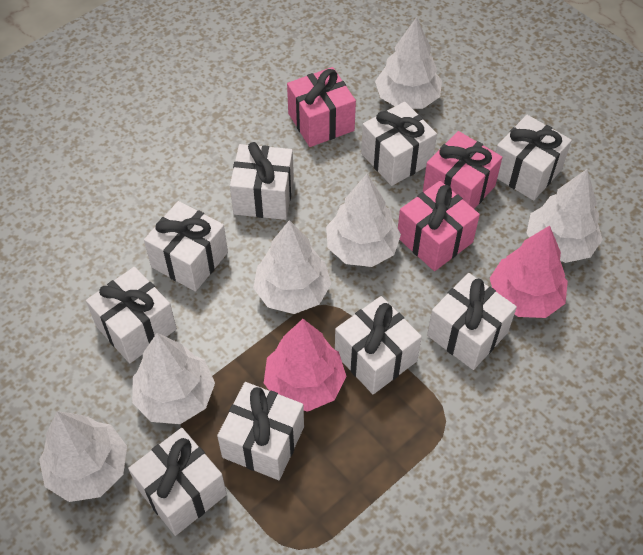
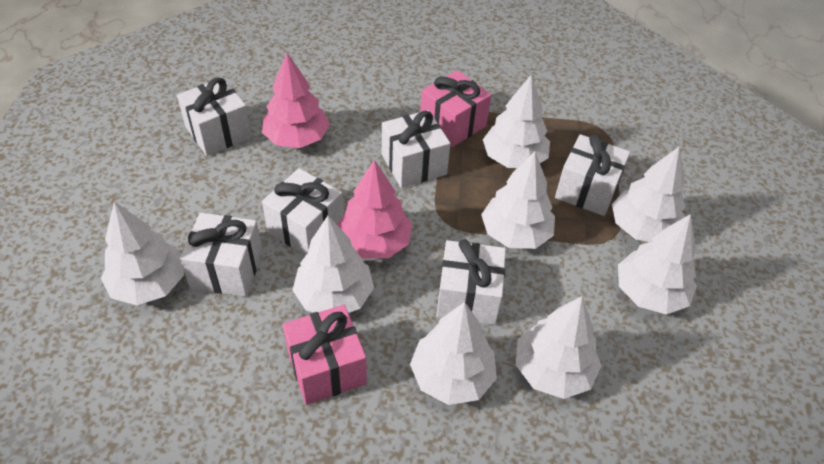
pink gift: [287,67,356,147] [398,181,480,271] [423,131,502,209] = 3 -> [283,305,367,405] [420,70,491,147] = 2
white gift: [86,267,177,363] [128,428,227,536] [144,201,228,292] [217,382,304,480] [230,142,294,220] [335,296,422,394] [361,102,437,186] [427,273,517,370] [496,115,572,201] = 9 -> [177,78,252,156] [180,213,263,297] [262,168,344,255] [382,110,450,188] [436,239,506,325] [555,134,630,216] = 6
white tree: [39,411,127,502] [132,333,215,424] [253,220,331,314] [326,174,401,267] [375,17,442,109] [526,169,603,263] = 6 -> [101,202,184,305] [292,216,374,313] [410,302,497,405] [481,152,555,249] [483,74,550,168] [516,296,602,399] [612,147,686,242] [618,214,697,315] = 8

